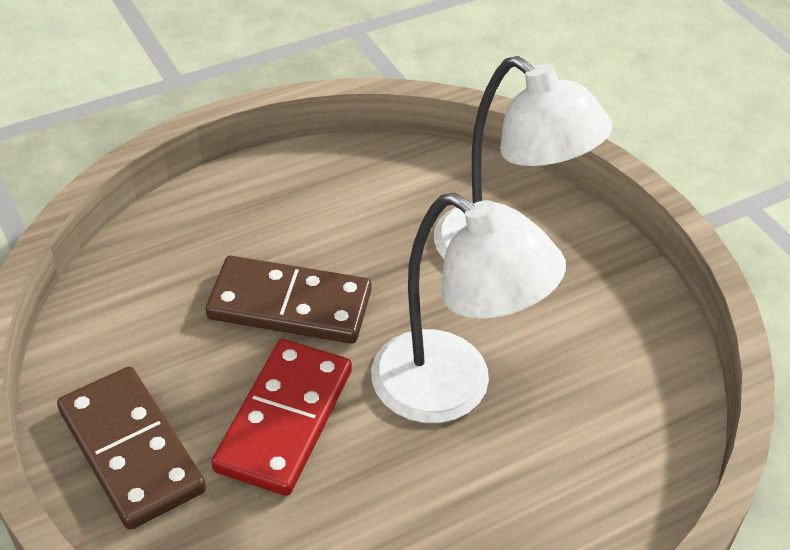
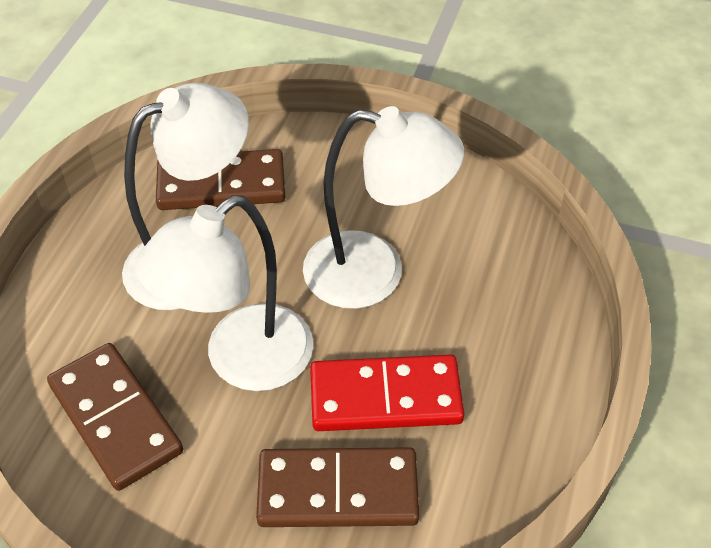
brown domino: [57,367,206,530] [206,256,371,344] = 2 -> [47,343,183,491] [156,149,285,210] [256,447,419,527] = 3
white lamp: [371,193,566,423] [434,56,612,259] = 2 -> [122,83,249,310] [135,195,313,391] [303,106,464,309] = 3

